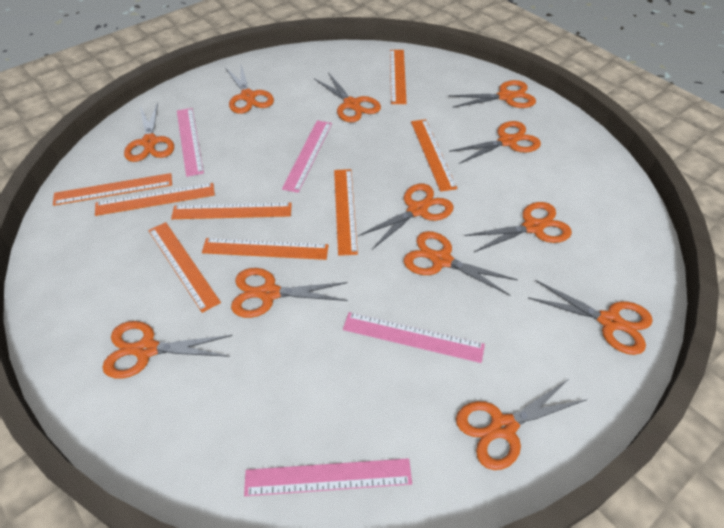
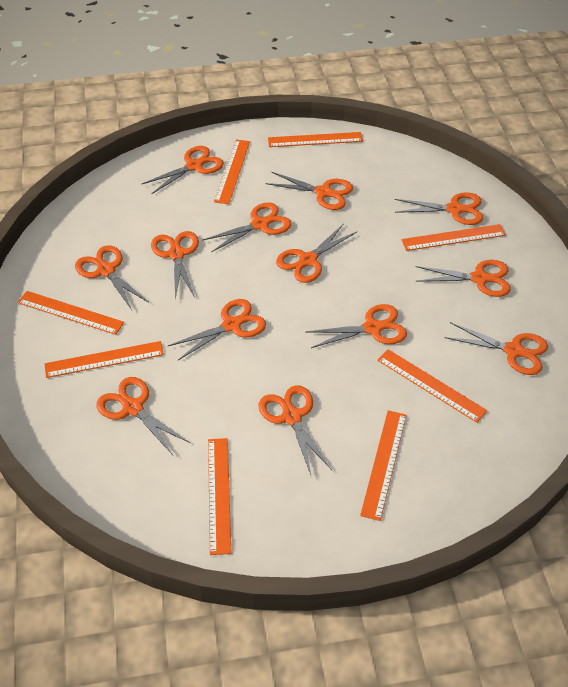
orange scissors: [102,321,233,379] [124,102,174,162] [226,65,274,114] [231,268,348,318] [314,72,381,122] [358,184,454,249] [404,231,518,296] [448,80,536,108] [449,121,541,164] [456,378,587,470] [464,202,572,252] [528,280,653,355] = 12 -> [75,245,149,310] [96,377,190,455] [142,146,224,194] [151,231,199,299] [168,299,266,360] [202,202,292,252] [259,385,332,478] [265,172,353,210] [276,224,357,283] [306,304,407,348] [395,192,483,225] [416,260,511,297] [445,322,548,375] = 13
pink ruler: [177,108,204,177] [244,458,412,496] [282,120,332,193] [343,312,485,363] = 4 -> none = 0

